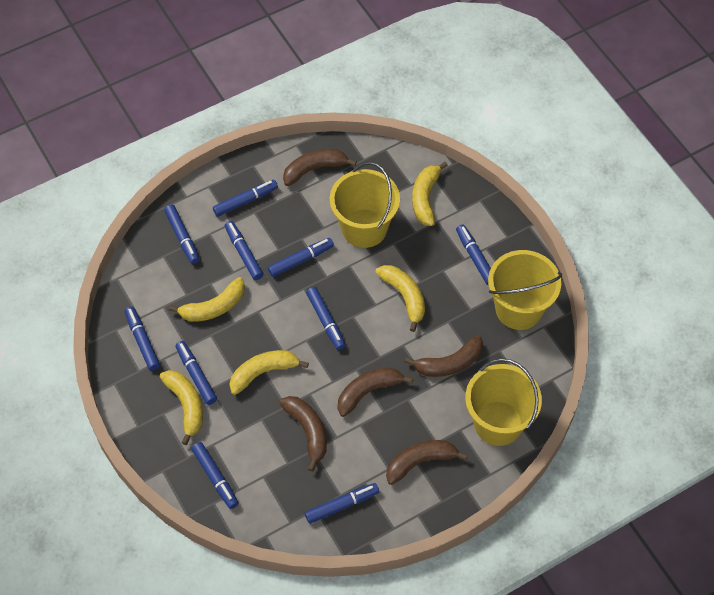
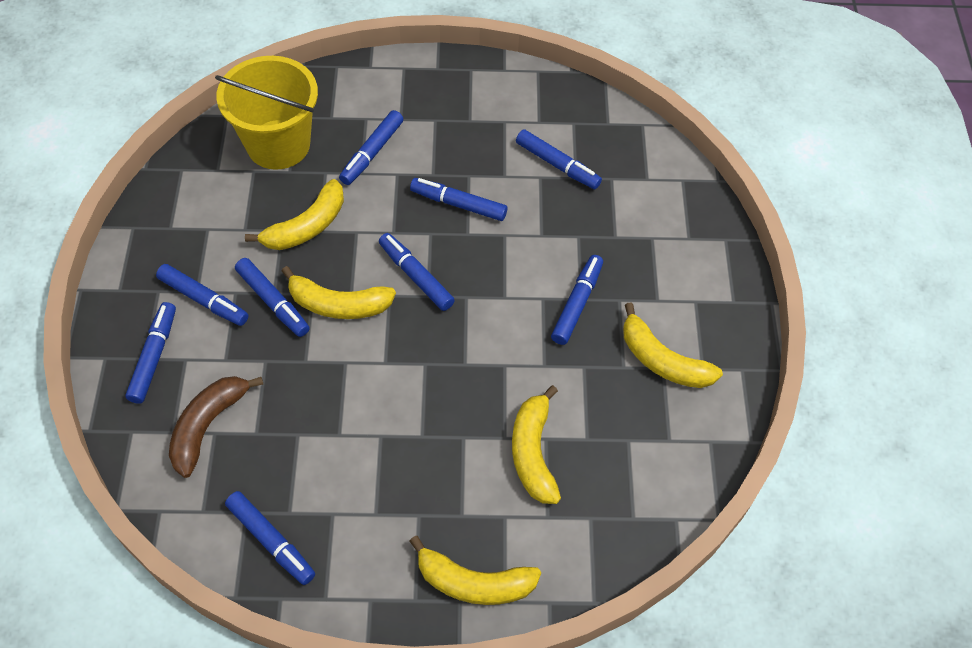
blue marker: [125,306,160,371] [164,204,200,264] [176,341,217,405] [191,442,238,509] [213,180,278,217] [225,221,264,280] [268,238,334,277] [305,483,379,524] [306,287,346,350] [456,224,491,285] = 10 -> [125,302,176,404] [156,264,248,326] [225,491,315,585] [235,258,310,337] [339,110,403,185] [379,233,455,311] [410,178,507,221] [516,129,602,189] [551,255,603,345] = 9
brown banana: [279,396,327,472] [283,149,357,186] [338,368,413,417] [386,440,468,485] [404,336,483,377] = 5 -> [169,376,263,478] = 1
yellow bucket: [330,162,400,248] [465,358,542,446] [488,250,562,330] = 3 -> [215,56,318,170] = 1

